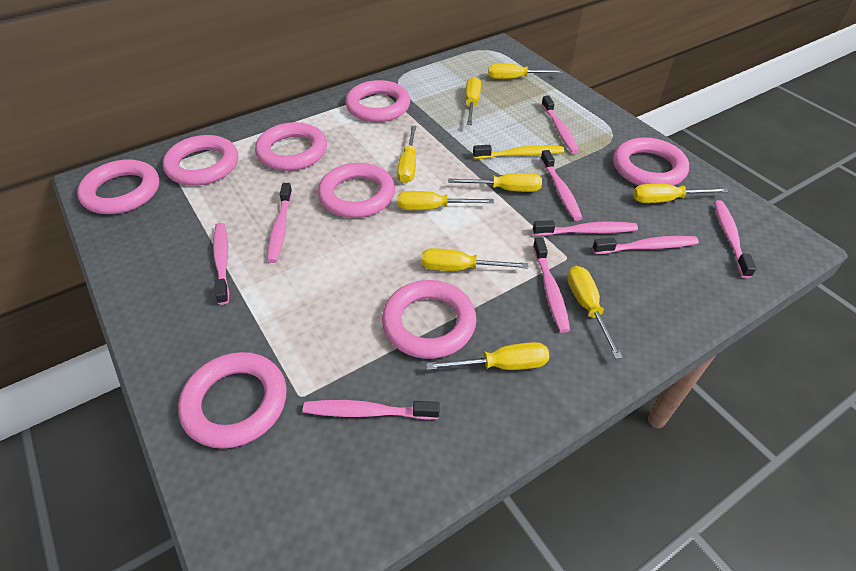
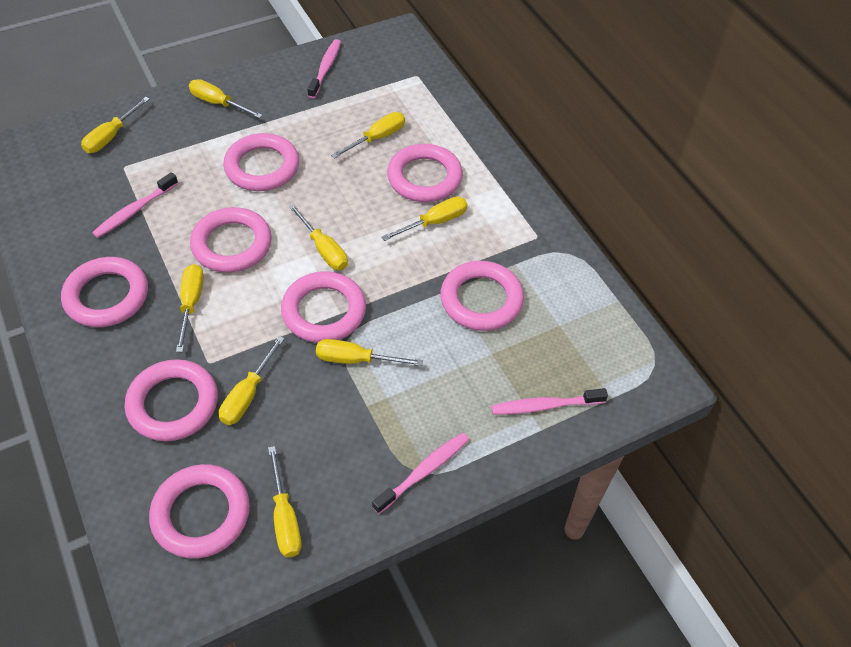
pink toothbrush: [213,223,229,305] [267,183,292,263] [303,400,440,420] [533,220,638,236] [533,237,570,333] [541,150,582,221] [542,95,579,154] [592,236,699,254] [714,200,756,278] = 9 -> [92,172,178,238] [307,39,341,99] [372,433,469,514] [491,388,608,415] = 4
yellow toothbrush: [473,145,564,159] = 1 -> none = 0

